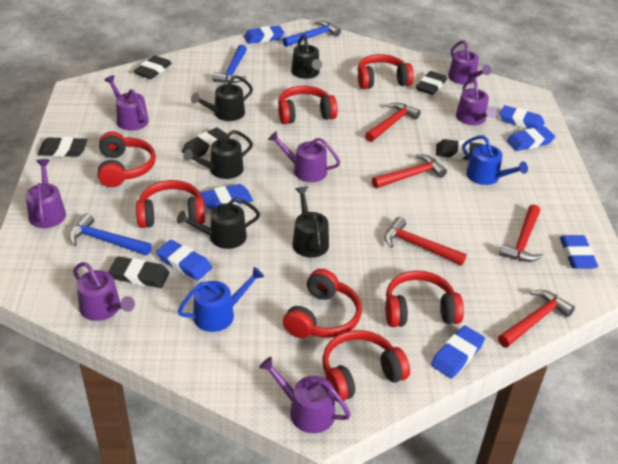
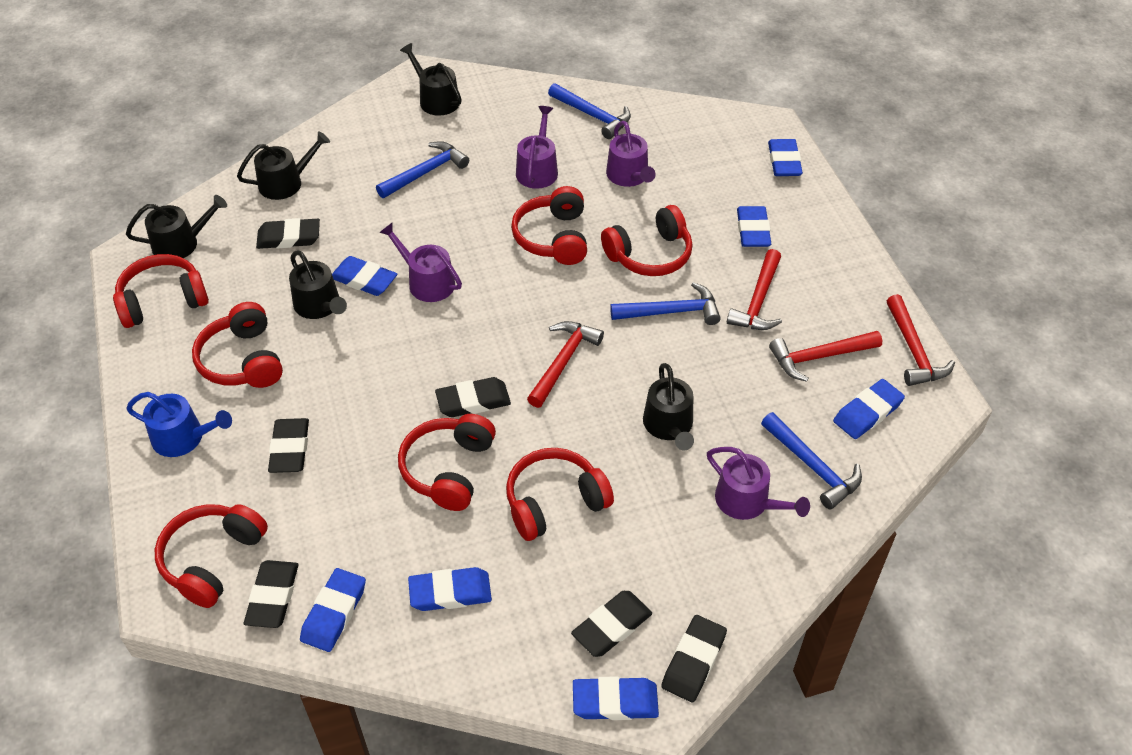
blue hammer: [69,213,151,255] [212,45,247,83] [282,21,341,47] = 3 -> [376,141,469,198] [548,83,631,139] [610,282,721,325] [761,412,862,510] = 4
blue watering can: [178,267,264,332] [462,135,528,185] = 2 -> [126,392,232,457] = 1
purple watering can: [25,159,66,228] [73,262,135,321] [104,75,149,131] [259,357,351,433] [268,131,340,182] [448,40,491,85] [456,78,497,125] = 7 -> [379,223,462,302] [516,106,558,189] [606,121,656,187] [707,447,810,520] = 4
red hammer: [365,103,421,142] [372,154,447,188] [385,217,467,266] [498,290,575,348] [499,204,543,262] = 5 -> [527,321,604,408] [727,249,782,330] [769,331,882,382] [887,294,955,386] = 4

